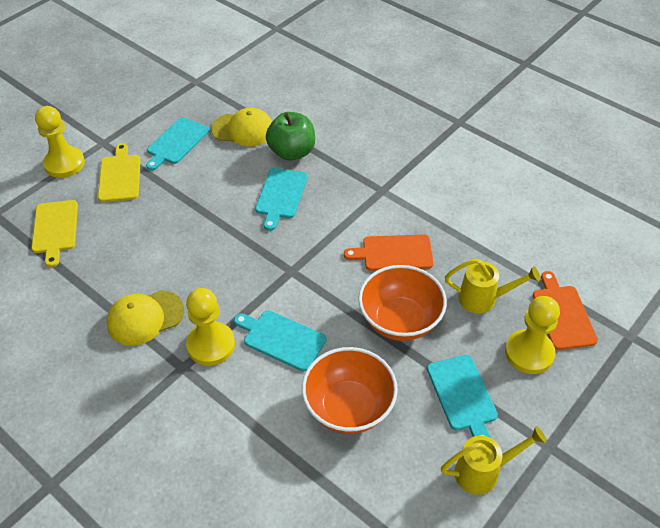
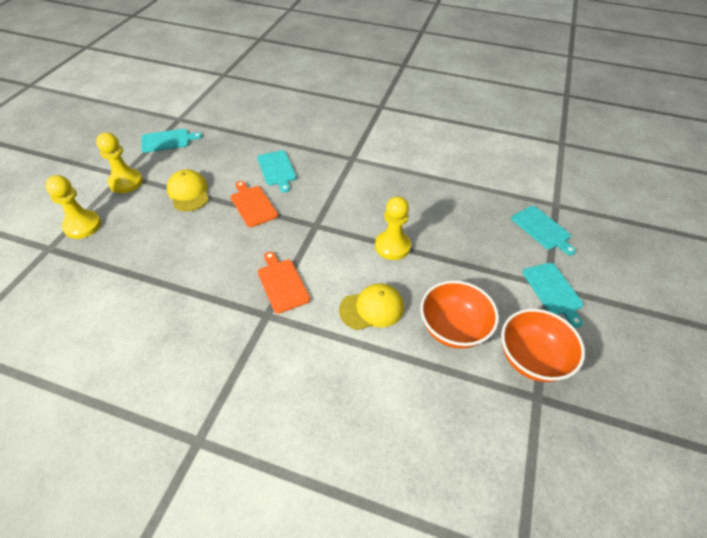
green apple: [266,112,315,161] = 1 -> none = 0
yellow cutting board: [32,200,78,267] [98,143,141,202] = 2 -> none = 0
yellow watering can: [441,426,546,495] [445,259,540,314] = 2 -> none = 0

